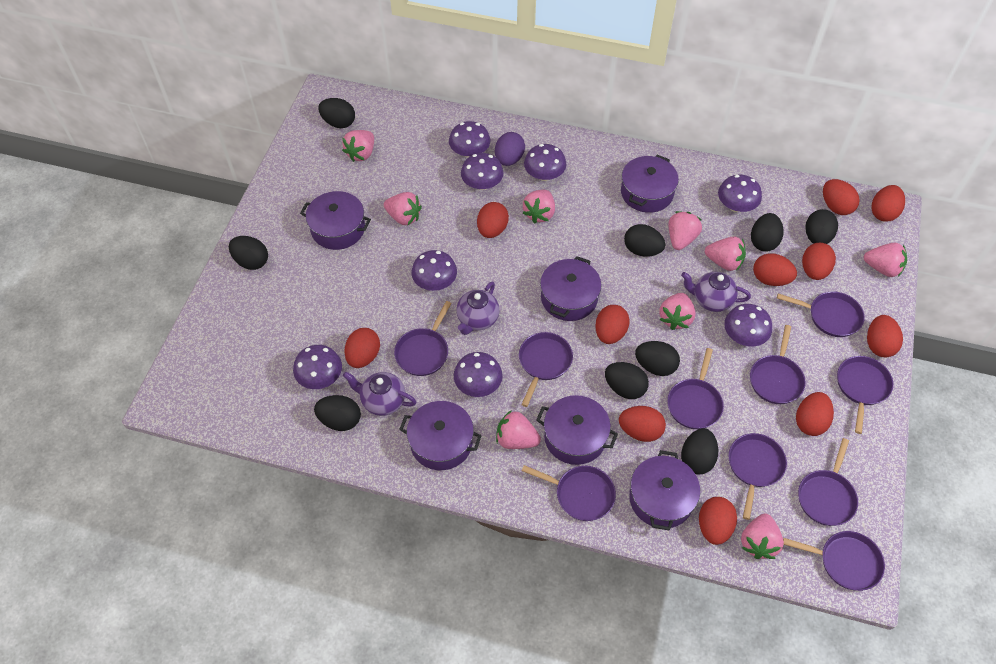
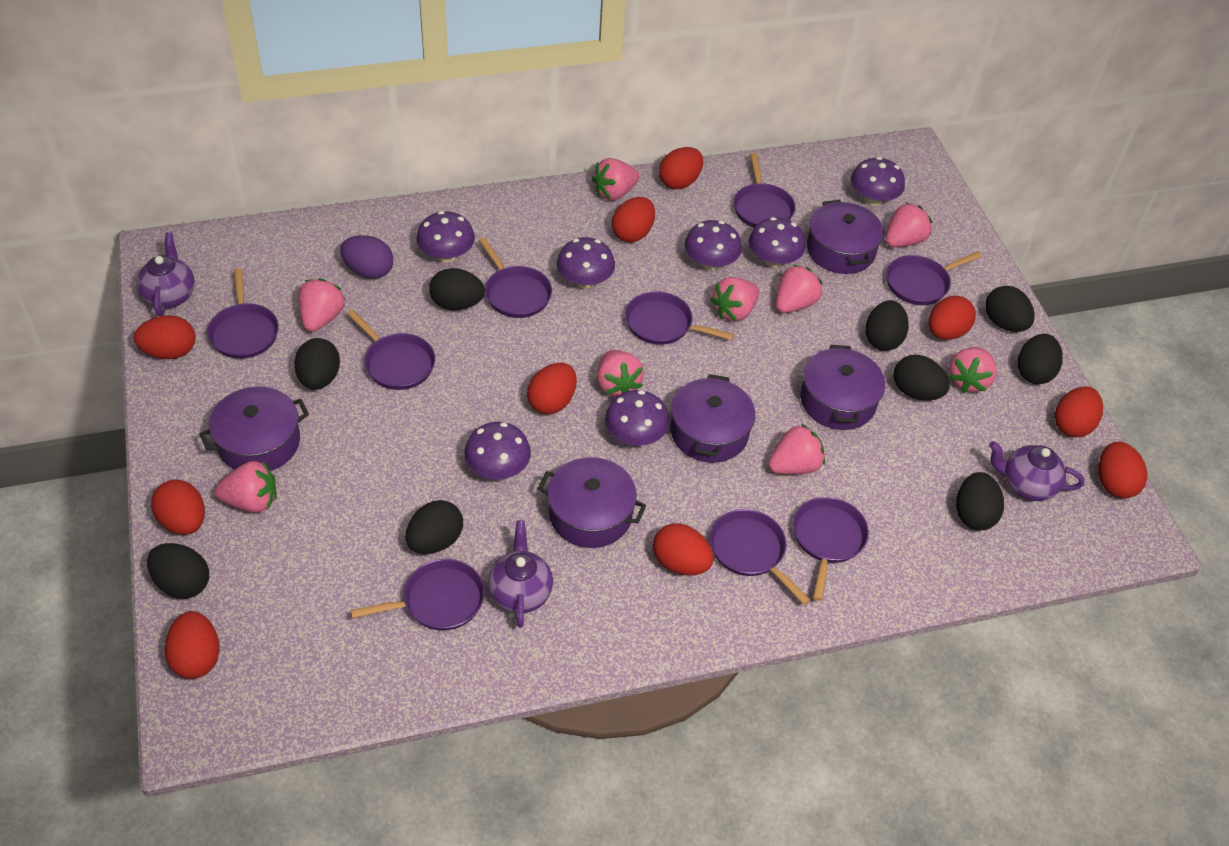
purple mushroom: [293,345,342,389] [411,250,457,291] [449,121,490,158] [454,352,503,397] [461,153,503,190] [524,144,566,181] [718,175,762,212] [724,304,772,346] = 8 -> [416,211,475,262] [464,422,531,479] [557,237,615,288] [605,390,669,446] [685,220,742,270] [749,217,806,267] [851,157,905,206] = 7
purple pan: [394,301,452,376] [519,332,573,407] [522,465,616,521] [667,348,724,429] [728,433,787,520] [750,325,806,404] [777,291,865,337] [783,531,885,591] [798,438,858,526] [837,356,893,434] = 10 -> [207,268,279,359] [347,309,435,390] [351,559,485,630] [479,237,552,318] [625,291,734,345] [710,509,811,605] [733,153,796,228] [793,497,869,601] [886,251,982,305] = 9
purple pot: [300,191,371,250] [399,401,482,470] [536,395,618,465] [540,256,601,321] [621,155,679,213] [629,450,700,530] = 6 -> [199,387,309,471] [538,457,646,548] [670,374,755,463] [800,345,885,430] [807,200,884,274] = 5
red egg: [345,328,380,368] [477,202,509,238] [595,305,630,344] [619,406,666,442] [699,497,737,545] [753,253,797,286] [796,392,834,436] [802,243,836,280] [823,179,860,215] [867,315,903,357] [871,185,905,222] = 11 -> [134,315,196,359] [151,479,205,535] [165,611,220,679] [527,363,577,414] [612,197,655,243] [653,523,713,576] [659,147,703,189] [929,296,976,340] [1055,387,1103,437] [1098,442,1147,498] = 10

